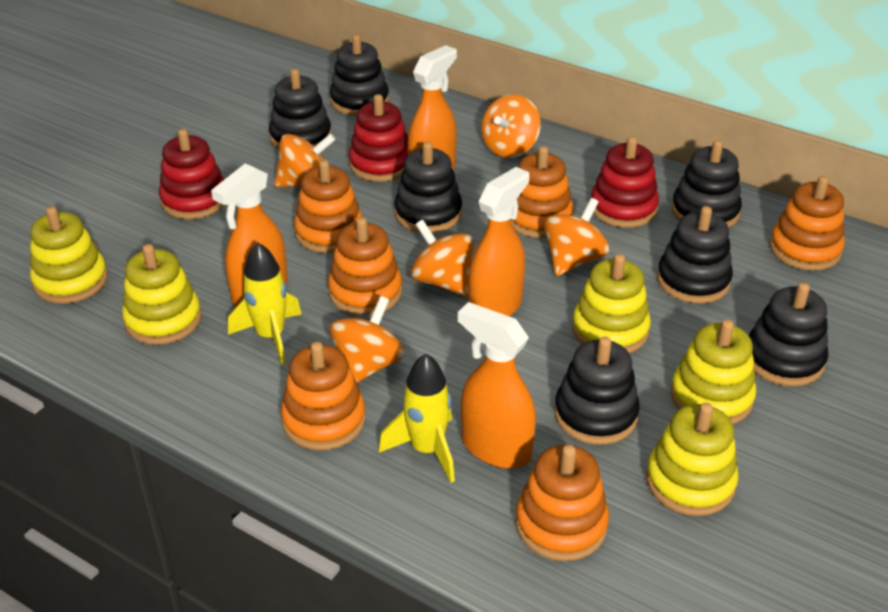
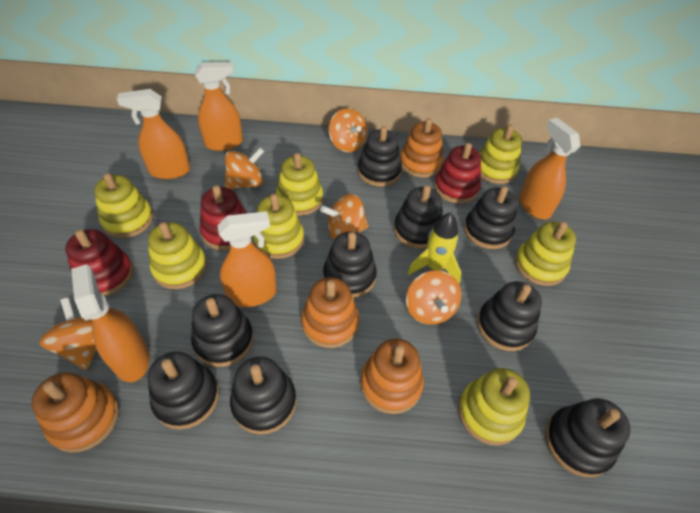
black stacking toy: [269,69,332,149] [330,34,389,116] [394,141,462,233] [554,336,640,445] [657,206,733,304] [672,140,742,228] [748,282,828,386] = 7 -> [148,351,219,429] [191,294,254,367] [230,357,296,434] [323,232,377,298] [357,126,402,187] [394,185,443,249] [464,186,517,249] [477,281,542,351] [545,398,630,477] = 9
orange spray bottle: [211,163,288,307] [407,45,457,170] [458,302,536,469] [468,167,530,316] = 4 -> [71,264,150,382] [117,89,190,179] [195,62,243,151] [217,211,277,307] [519,118,580,220] = 5
orange stacking toy: [281,342,366,450] [294,160,363,253] [328,217,402,316] [510,146,574,238] [516,445,609,561] [770,176,845,271] = 6 -> [32,372,119,453] [301,277,359,348] [360,339,424,414] [400,118,443,178] = 4
yellow rocket: [228,243,302,365] [379,354,455,483] = 2 -> [408,213,461,284] = 1
yellow stacking toy: [30,206,108,304] [122,244,202,345] [572,254,651,353] [646,403,739,516] [671,319,756,424] = 5 -> [94,173,153,238] [148,222,207,289] [253,194,304,259] [276,153,323,216] [458,368,530,445] [480,125,522,184] [515,221,576,286] = 7

